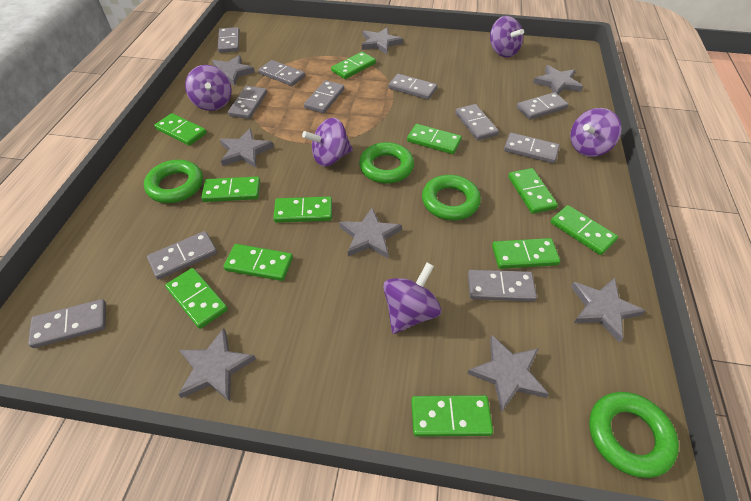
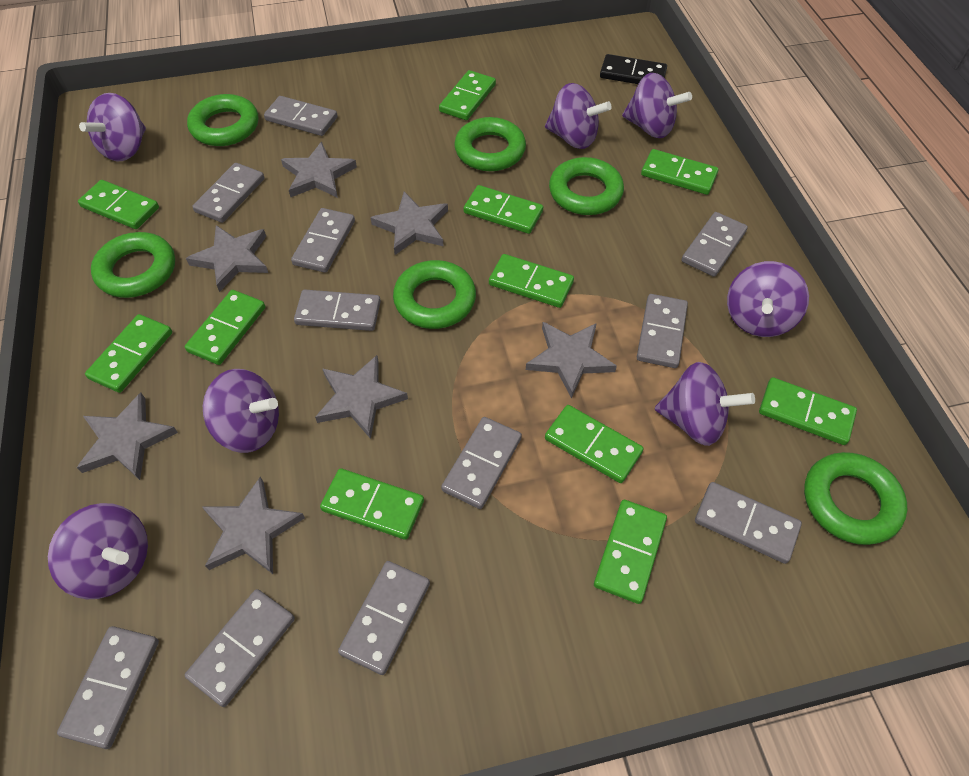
black domino: none = 0 -> [600,54,667,84] = 1
green ring: [144,160,203,203] [359,142,414,184] [422,175,481,220] [589,392,679,478] = 4 -> [91,232,175,298] [187,94,258,146] [393,260,476,329] [454,117,526,171] [549,157,624,215] [804,452,907,545] = 6
grey star: [178,328,256,402] [212,55,255,86] [220,128,274,168] [339,208,402,258] [362,27,403,55] [467,335,549,413] [533,65,583,94] [571,278,646,343] = 8 -> [77,393,178,480] [186,225,268,292] [202,477,305,574] [281,142,357,198] [315,355,408,439] [370,192,448,255] [526,322,617,398] = 7
purple spinning top: [185,65,232,111] [302,118,353,166] [383,263,441,334] [490,16,524,57] [570,108,622,157] = 5 -> [48,503,148,599] [79,93,146,162] [203,369,279,453] [545,83,612,149] [622,73,692,138] [655,362,755,446] [727,261,809,337] = 7

